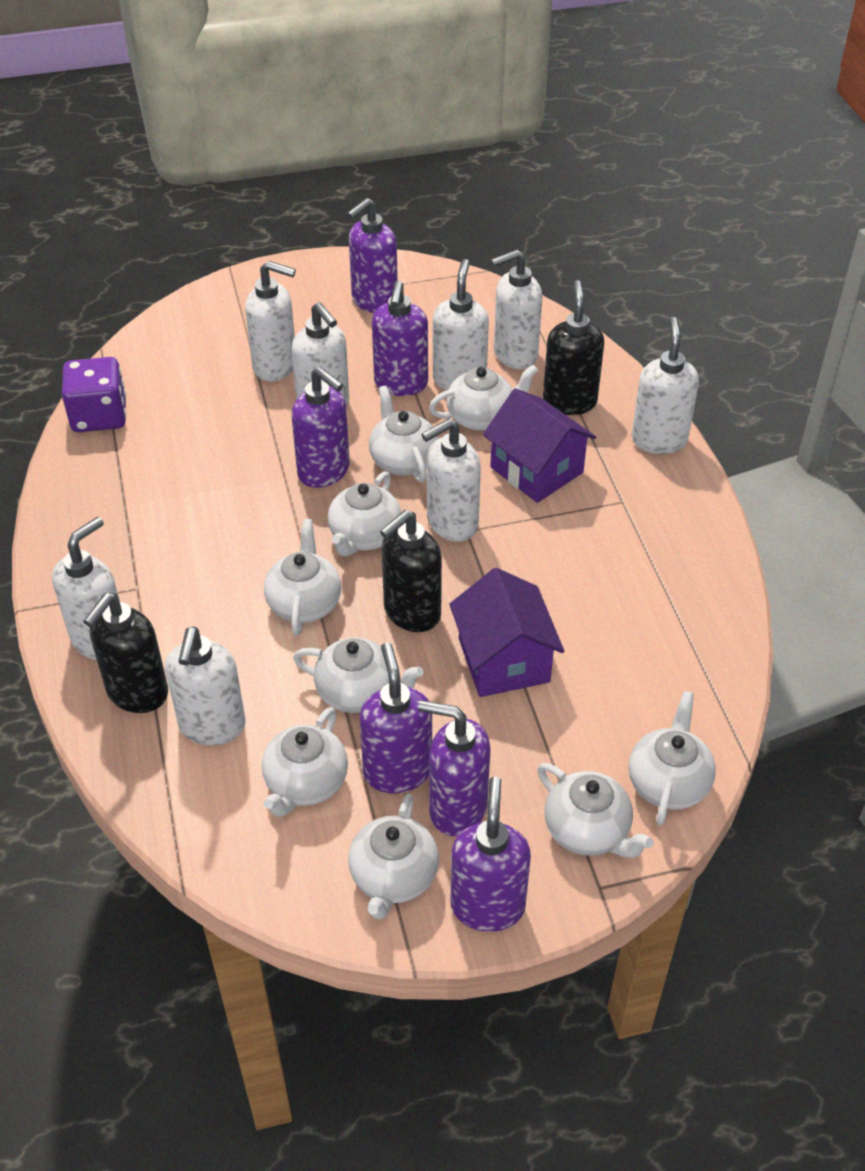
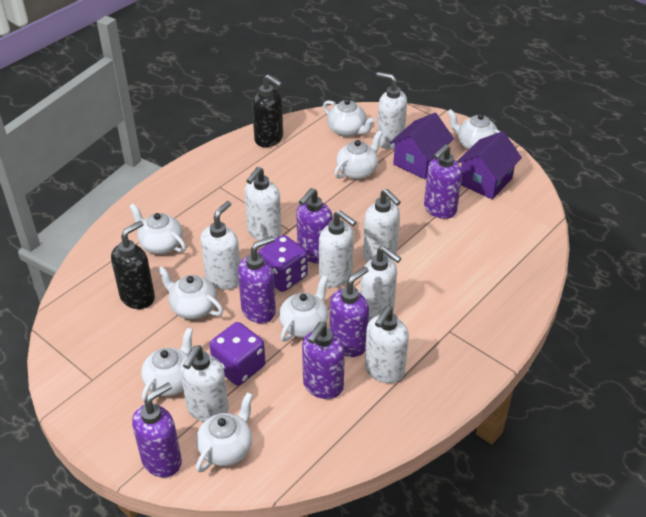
black soap dispenser: [83,593,168,713] [380,510,442,632] [543,280,604,415] = 3 -> [111,220,155,309] [252,75,283,147] = 2
purple dice: [62,357,126,432] = 1 -> [209,322,266,385] [258,235,308,292] = 2
white teapot: [262,707,348,817] [264,519,341,636] [293,637,423,713] [328,472,401,556] [348,793,439,920] [369,385,439,483] [429,365,538,431] [537,763,654,858] [629,691,716,826] = 9 -> [129,204,186,254] [141,328,193,402] [157,266,223,319] [196,392,253,473] [279,275,328,342] [323,99,375,137] [334,131,382,179] [447,109,501,150] = 8

